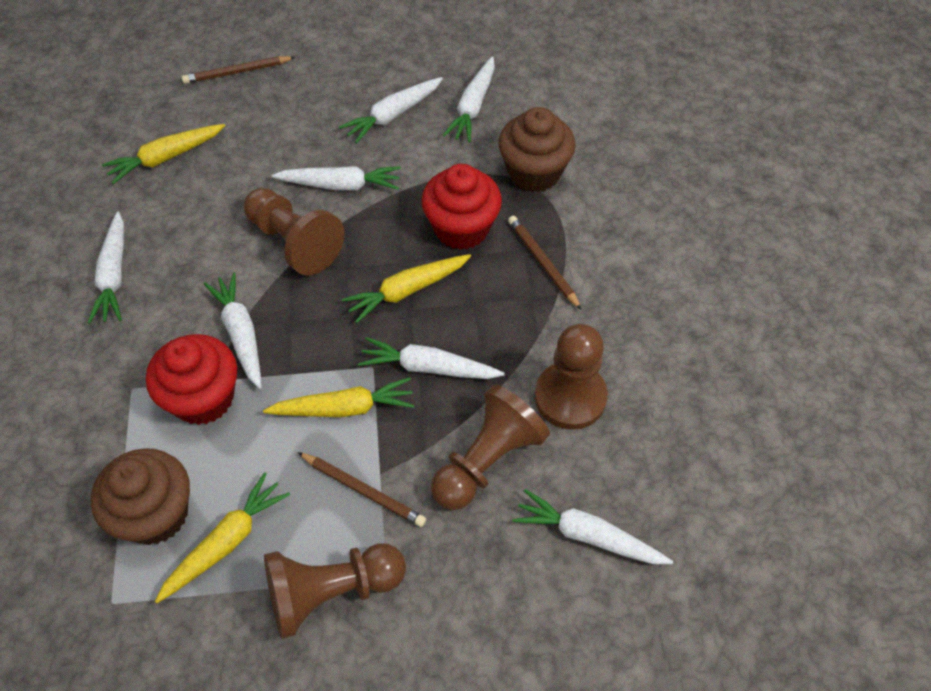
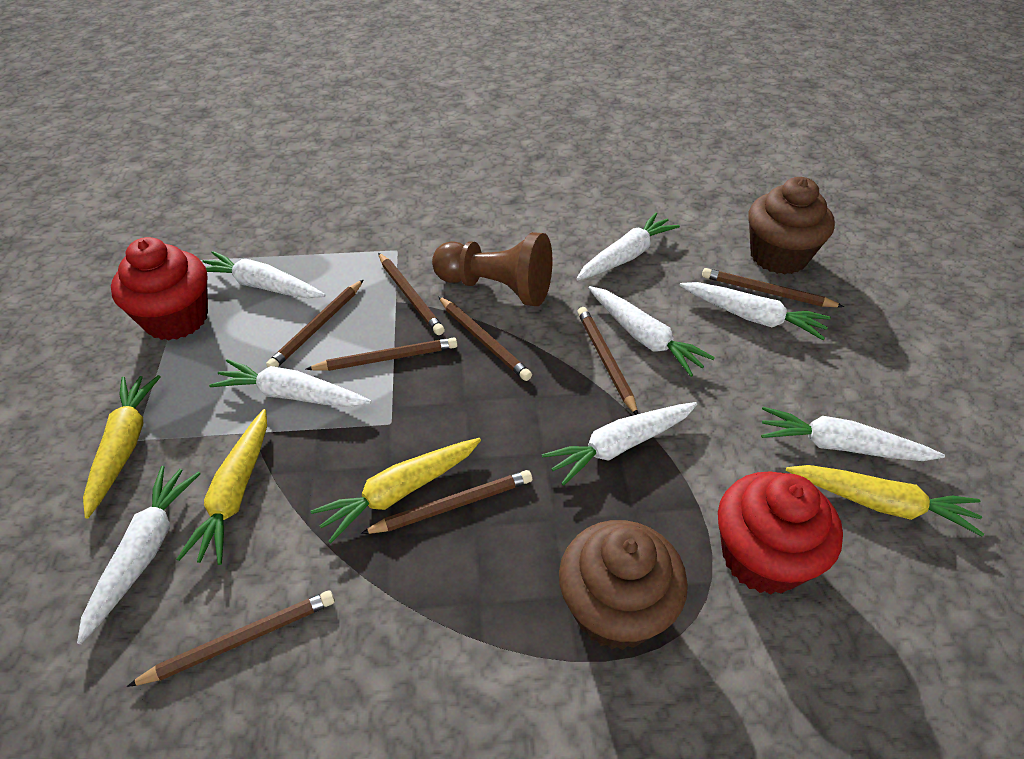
brown pawn: [244,188,344,275] [264,543,406,639] [431,384,550,510] [535,324,608,430] = 4 -> [432,232,553,306] = 1
brown pencil: [182,56,295,84] [297,452,426,527] [508,216,582,310] = 3 -> [127,590,335,687] [266,279,364,367] [306,337,458,371] [361,470,532,534] [378,253,445,335] [438,296,532,381] [577,307,638,415] [702,268,844,307] = 8
white carrot: [88,211,124,324] [204,272,262,389] [272,166,401,191] [339,77,443,144] [358,337,505,379] [443,56,495,143] [512,489,673,564] = 7 -> [77,466,201,644] [202,251,326,299] [209,359,371,407] [542,402,697,486] [576,213,680,280] [588,286,715,377] [679,282,831,340] [761,406,945,461] = 8

